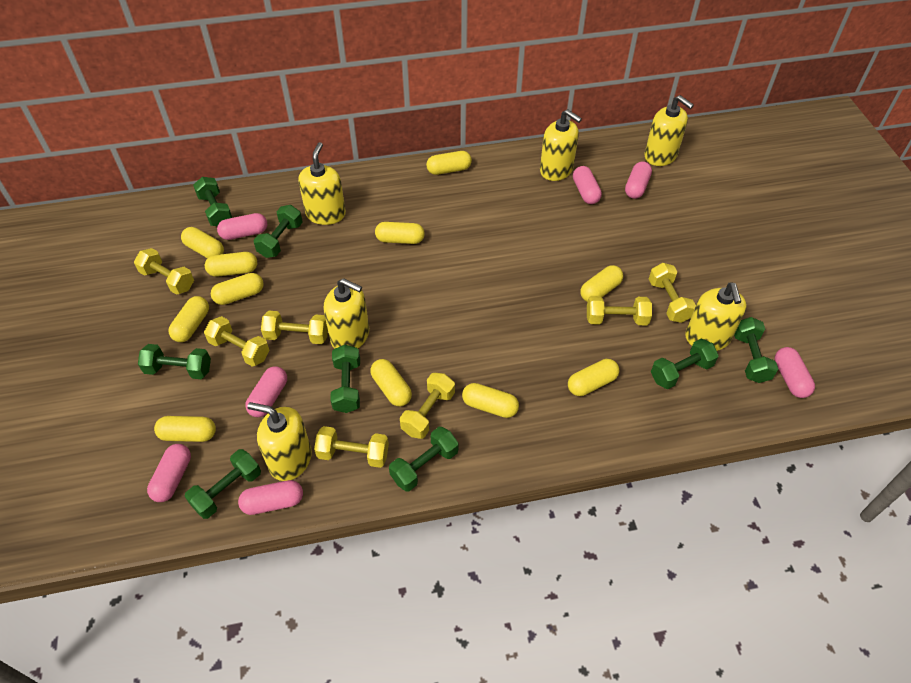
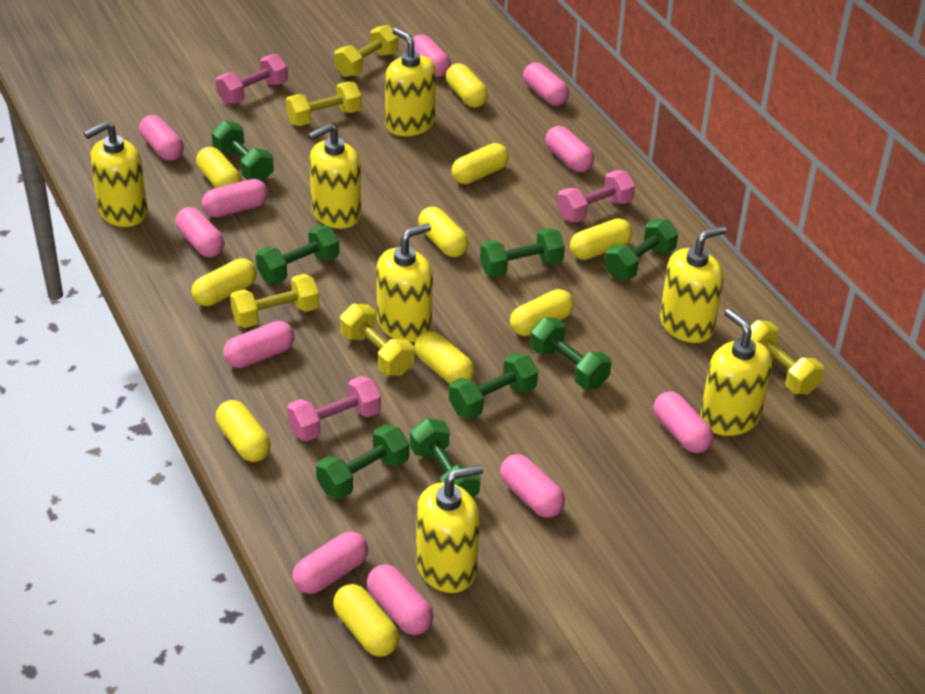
pink capsule: [147,444,191,502] [217,213,267,240] [238,480,303,515] [245,366,287,417] [573,166,602,204] [625,161,652,199] [775,347,815,398] = 7 -> [139,115,184,161] [175,207,224,257] [202,179,268,217] [223,321,294,368] [292,532,368,594] [367,564,434,635] [413,34,451,77] [500,454,565,518] [523,62,569,106] [545,126,594,172] [654,391,714,453] = 11
pink dumbbell: none = 0 -> [216,54,288,104] [287,376,381,441] [557,170,635,222] = 3
yellow capsule: [154,416,216,442] [168,296,209,342] [181,227,224,258] [205,252,257,277] [211,273,264,305] [370,359,412,406] [375,222,425,244] [426,151,472,175] [462,383,519,418] [568,359,619,396] [580,265,623,302] = 11 -> [192,258,257,306] [196,147,242,188] [216,400,271,462] [333,584,399,657] [414,331,475,383] [418,206,469,257] [446,63,488,108] [451,143,509,184] [510,289,574,336] [570,218,632,260] = 10
yellow dumbbell: [134,248,194,295] [204,316,270,367] [261,311,328,344] [314,426,389,468] [400,373,455,439] [587,296,652,325] [649,263,696,323] = 7 -> [230,274,319,328] [286,82,362,126] [334,25,398,77] [340,304,414,376] [750,320,824,394] = 5
yellow soap dispenser: [248,402,312,481] [298,142,346,225] [323,278,369,348] [540,109,582,181] [644,95,694,166] [685,282,747,351] = 6 -> [84,121,148,227] [308,123,361,229] [377,223,433,342] [385,28,436,136] [416,464,483,593] [660,226,727,343] [700,309,772,436] = 7

